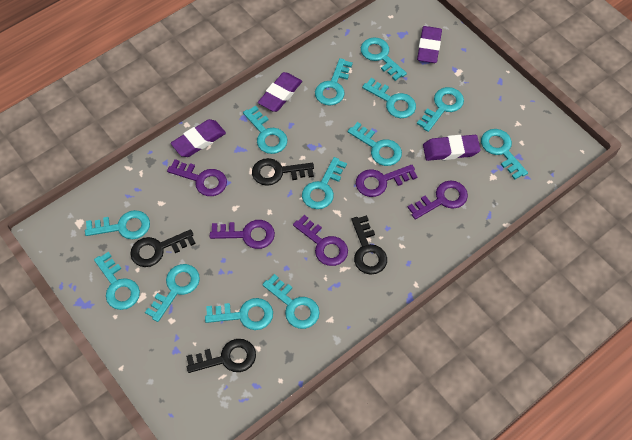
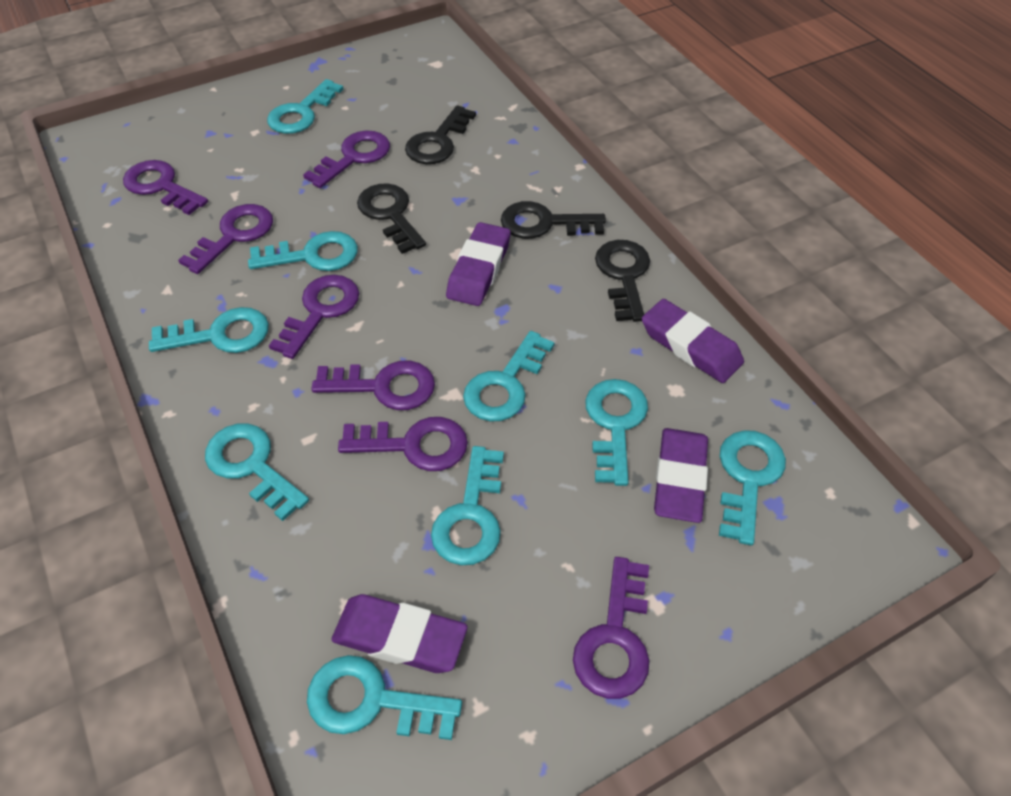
purple key: [167,159,227,196] [210,220,275,249] [293,215,348,266] [356,165,417,197] [407,180,468,220] = 5 -> [123,160,208,215] [178,204,273,274] [269,275,359,359] [303,131,390,188] [311,361,435,410] [338,417,468,471] [573,557,650,699] = 7
turquoise key: [85,210,150,239] [94,252,140,310] [145,264,200,322] [205,298,273,330] [243,106,287,154] [262,274,320,329] [302,157,347,209] [315,58,353,106] [348,122,402,166] [361,37,407,81] [362,78,416,118] [417,87,464,132] [481,129,528,180] = 13 -> [149,307,269,353] [205,423,309,521] [248,231,358,271] [267,79,344,134] [307,655,462,740] [431,446,504,565] [463,331,555,422] [585,379,648,486] [719,430,786,545] = 9

